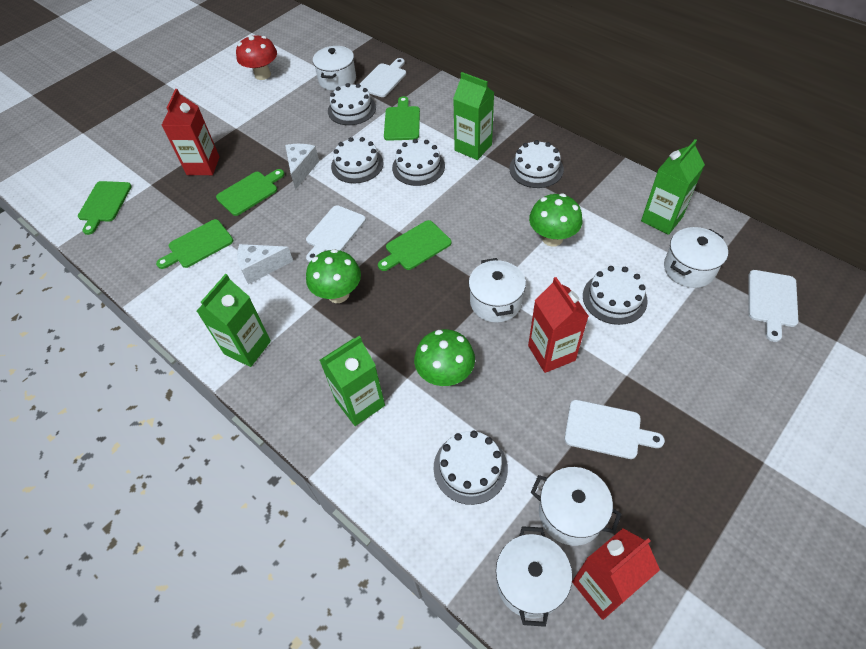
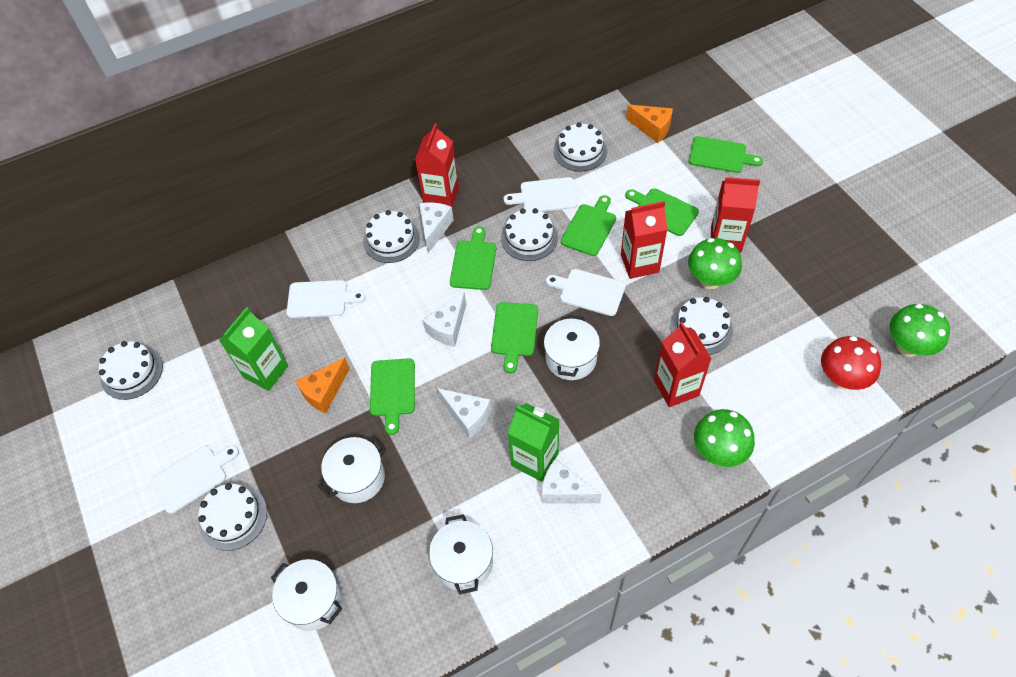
green carton: [197,274,271,367] [320,336,385,426] [453,72,495,160] [641,139,705,235] = 4 -> [219,307,288,391] [508,403,560,482] = 2
green cutting board: [78,181,132,235] [156,219,233,269] [216,169,284,216] [378,220,451,271] [384,96,420,141] = 5 -> [370,358,415,435] [450,226,496,290] [491,302,538,373] [561,195,616,256] [625,188,699,236] [689,136,763,173] = 6
orange cheese: none = 0 -> [295,358,350,413] [626,105,673,143] = 2
red carton: [161,89,220,175] [528,277,589,373] [572,528,660,620] = 3 -> [415,124,459,207] [621,201,668,279] [654,322,711,407] [711,177,760,252] = 4
white cheese: [237,244,293,284] [285,144,319,190] = 2 -> [419,202,454,253] [423,292,466,347] [437,388,491,439] [542,459,601,504] = 4
white pot: [313,46,356,91] [468,258,526,323] [496,526,572,627] [531,467,622,546] [664,227,728,288] = 5 -> [271,559,343,631] [318,437,386,503] [429,514,493,595] [544,315,600,380] = 4

